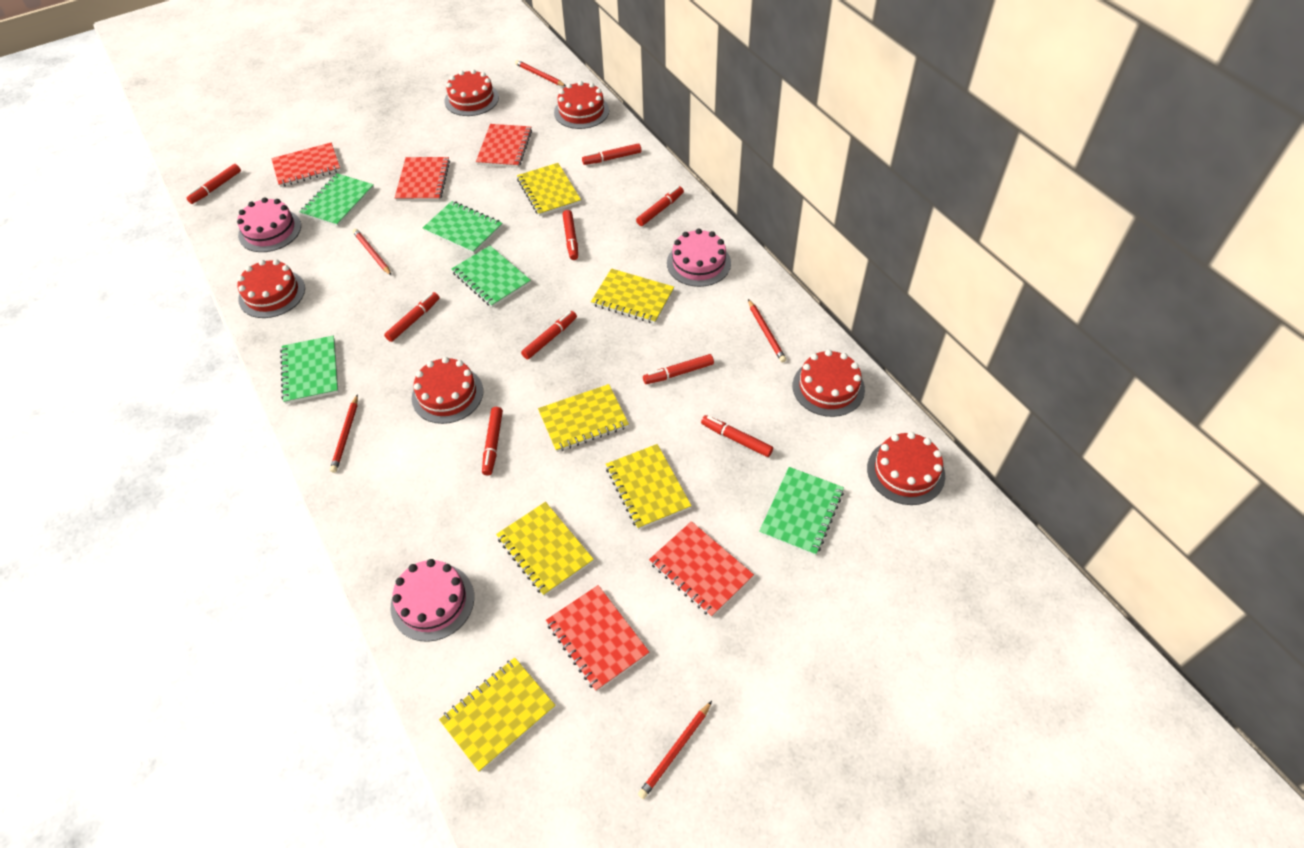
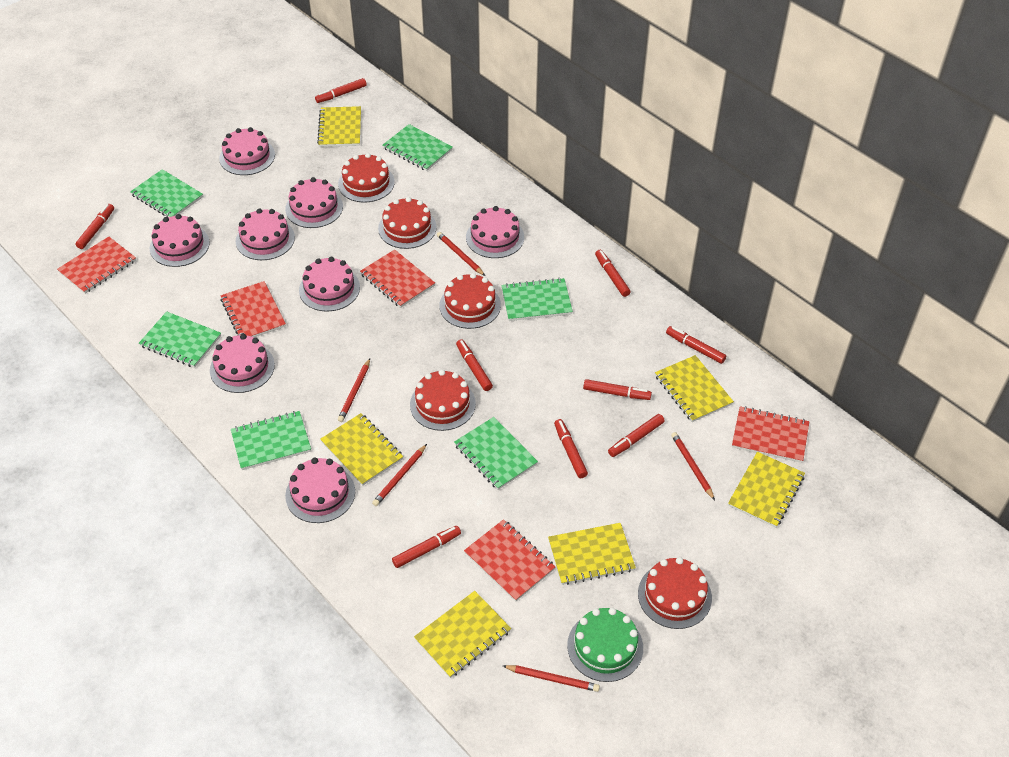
green cake: none = 0 -> [567,608,643,682] = 1
green notebook: [280,335,339,404] [300,173,374,227] [423,201,502,254] [451,246,531,308] [759,467,844,556] = 5 -> [130,169,203,217] [139,311,221,368] [231,411,311,470] [382,124,453,171] [454,417,538,490] [501,278,573,321] = 6
pink cake: [237,197,301,252] [391,559,474,642] [667,229,731,287] = 3 -> [150,214,210,267] [210,334,275,393] [219,127,275,175] [236,208,295,260] [285,177,343,228] [285,457,355,523] [299,257,360,311] [466,206,524,258] = 8
red cake: [237,259,305,318] [412,357,483,424] [444,69,499,116] [554,81,609,129] [793,350,865,417] [867,432,945,505] = 6 -> [338,153,395,203] [378,197,437,249] [410,370,476,431] [439,273,501,329] [638,557,712,629] = 5

